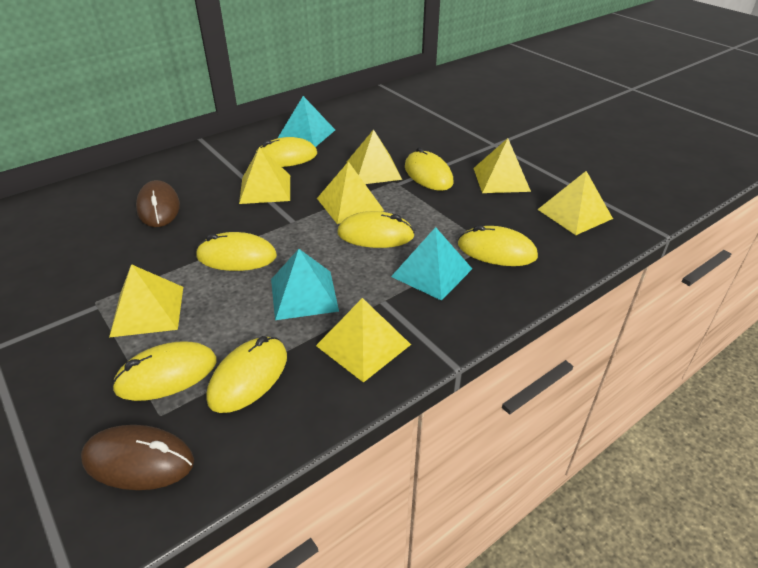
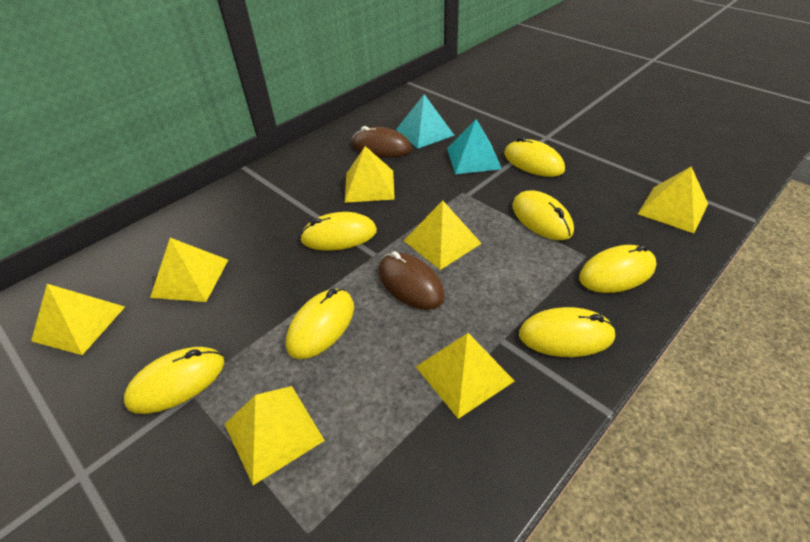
turquoise pyramid: [271,249,339,320] [278,96,335,147] [391,227,472,301] = 3 -> [396,94,455,149] [447,119,502,174] = 2

